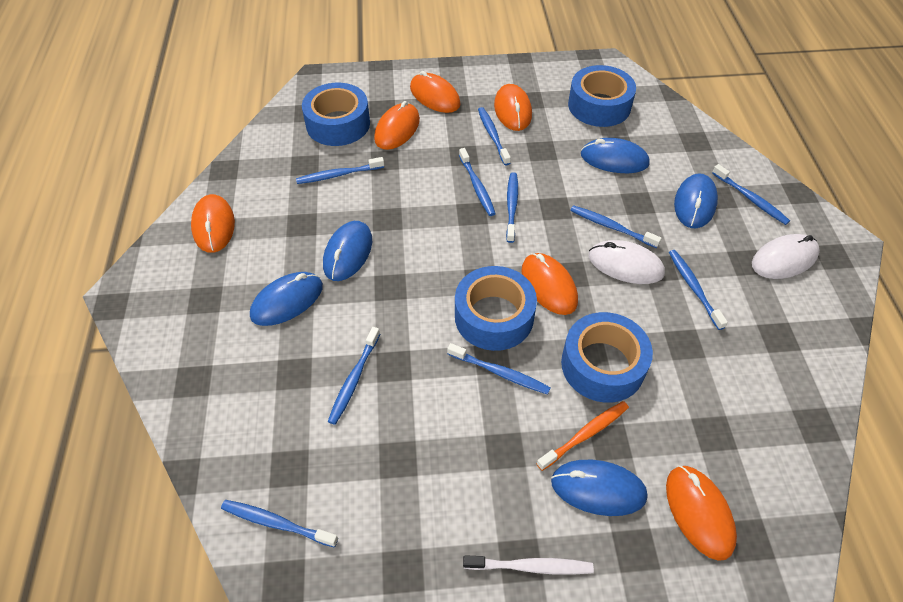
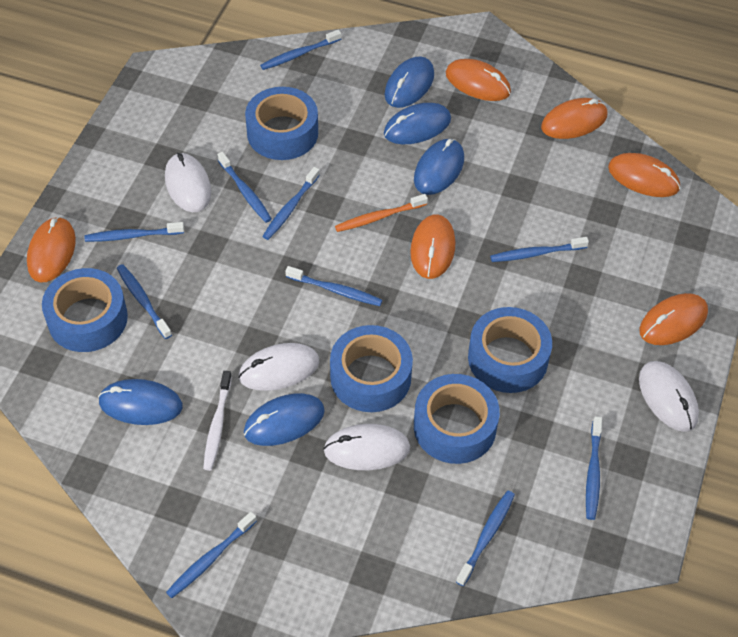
blue tape: [302,83,370,146] [455,266,537,351] [561,312,653,403] [568,65,636,127] = 4 -> [42,268,128,352] [245,87,318,160] [330,325,413,412] [414,374,500,464] [468,307,552,393] = 5
white mouse: [589,240,665,284] [752,234,820,279] = 2 -> [165,153,211,212] [238,343,319,391] [323,424,410,470] [639,361,699,432] = 4

